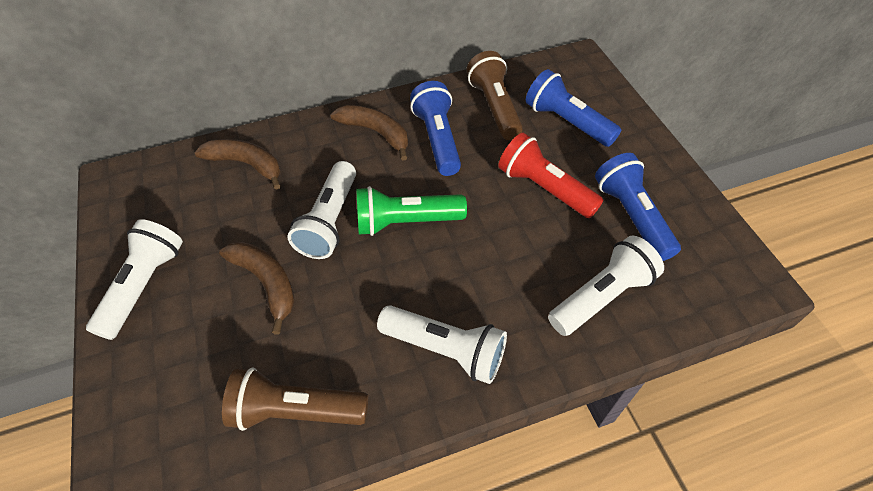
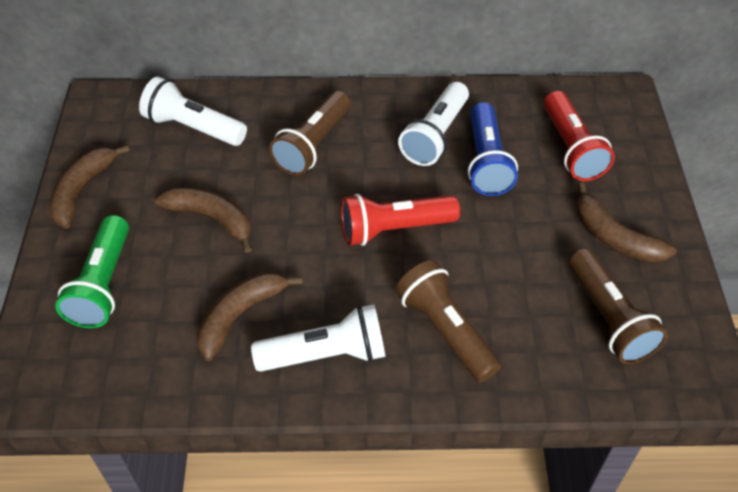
blue flashlight: [410,81,461,176] [526,69,621,147] [595,153,681,261] = 3 -> [468,102,518,196] = 1
brown banana: [194,139,281,190] [219,242,294,334] [330,105,408,161] = 3 -> [50,145,130,228] [155,187,252,253] [197,272,303,361] [576,182,677,263] = 4
brown flashlight: [222,367,368,431] [467,51,523,140] = 2 -> [269,91,351,176] [396,260,501,382] [569,248,668,364] = 3
red flashlight: [498,133,603,218] = 1 -> [341,194,460,246] [544,91,615,181] = 2
white flashlight: [86,219,183,340] [287,161,356,259] [377,305,507,384] [548,236,664,336] = 4 -> [139,77,247,146] [251,304,386,372] [398,82,469,166] = 3

